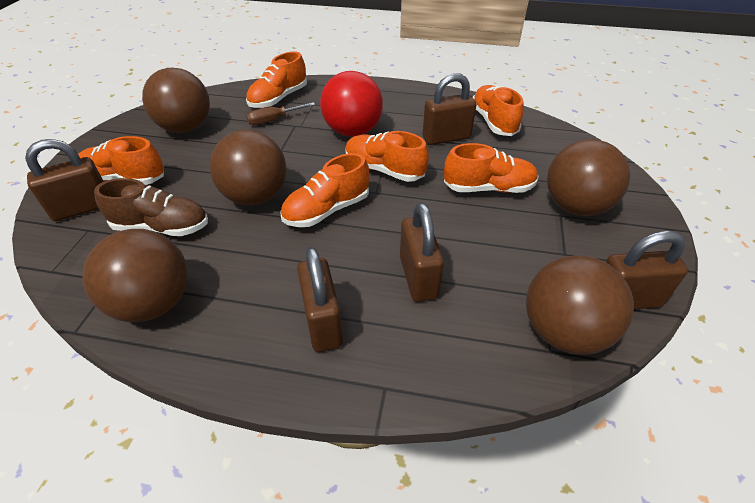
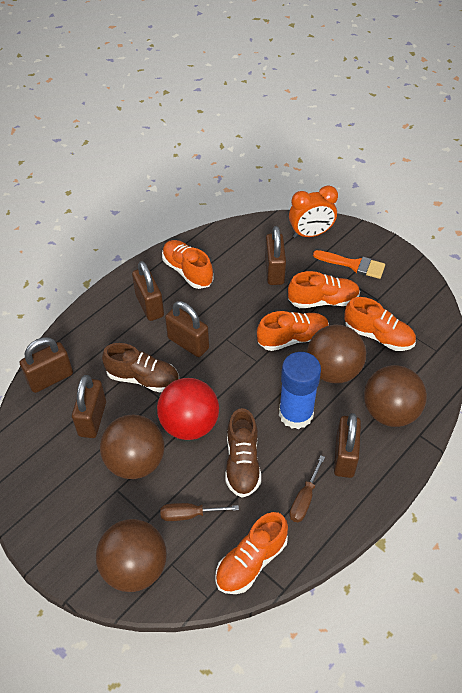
blue glue stick: none = 0 -> [279,352,321,429] = 1
brown ball: [82,229,188,322] [142,68,210,133] [209,130,286,205] [526,255,634,355] [547,139,630,216] = 5 -> [96,519,167,592] [100,415,164,479] [307,325,366,383] [364,365,427,427] = 4
brown padlock: [25,139,104,221] [297,247,343,352] [400,203,444,302] [423,73,477,145] [606,230,688,309] = 5 -> [20,337,73,393] [72,375,106,438] [132,261,164,321] [165,301,209,357] [265,226,286,285] [334,413,361,478] = 6
brown screwdriver: [246,102,315,125] = 1 -> [160,503,239,521] [290,456,325,523] = 2
brown shoe: [94,178,208,236] = 1 -> [102,343,179,392] [225,408,261,498] = 2
orange brush: none = 0 -> [313,250,385,279] = 1
orange clock: none = 0 -> [289,185,338,238] = 1
orange shoe: [78,136,164,185] [246,52,307,108] [280,153,369,227] [345,131,429,182] [444,143,539,193] [473,85,524,136] = 6 -> [162,240,214,289] [216,512,288,594] [257,311,329,351] [288,271,360,308] [344,297,416,351] = 5

